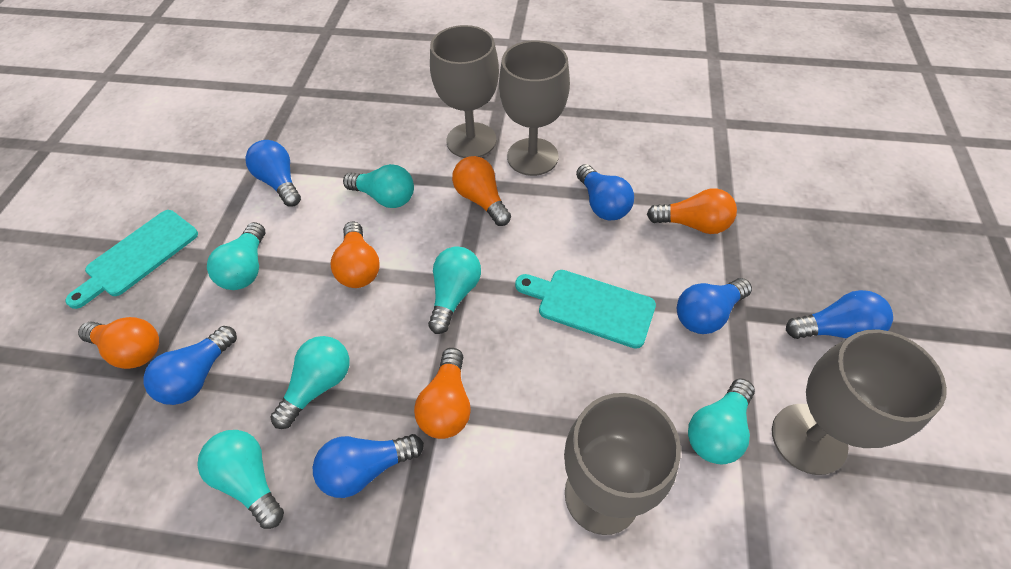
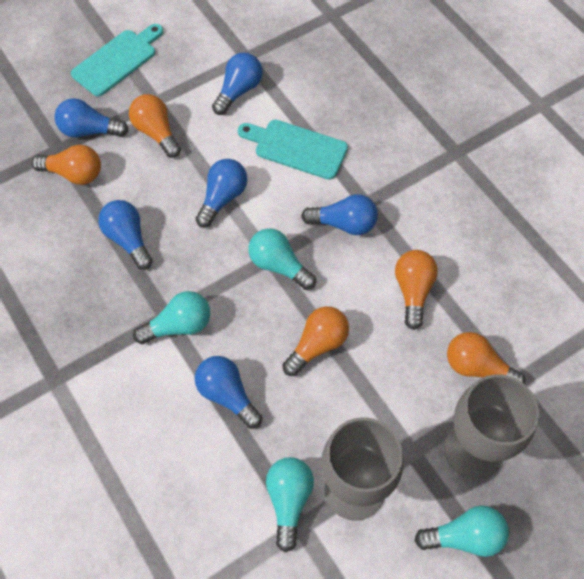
grey goblet: [430,25,499,158] [499,40,570,176] [564,393,681,535] [772,329,947,475] = 4 -> [321,417,404,521] [444,374,539,480] = 2
turquoise light bulb: [197,430,284,529] [207,222,265,290] [270,336,349,429] [343,164,414,208] [428,246,481,334] [688,378,755,465] = 6 -> [133,291,210,344] [248,228,316,290] [266,457,314,552] [414,506,509,557] = 4

